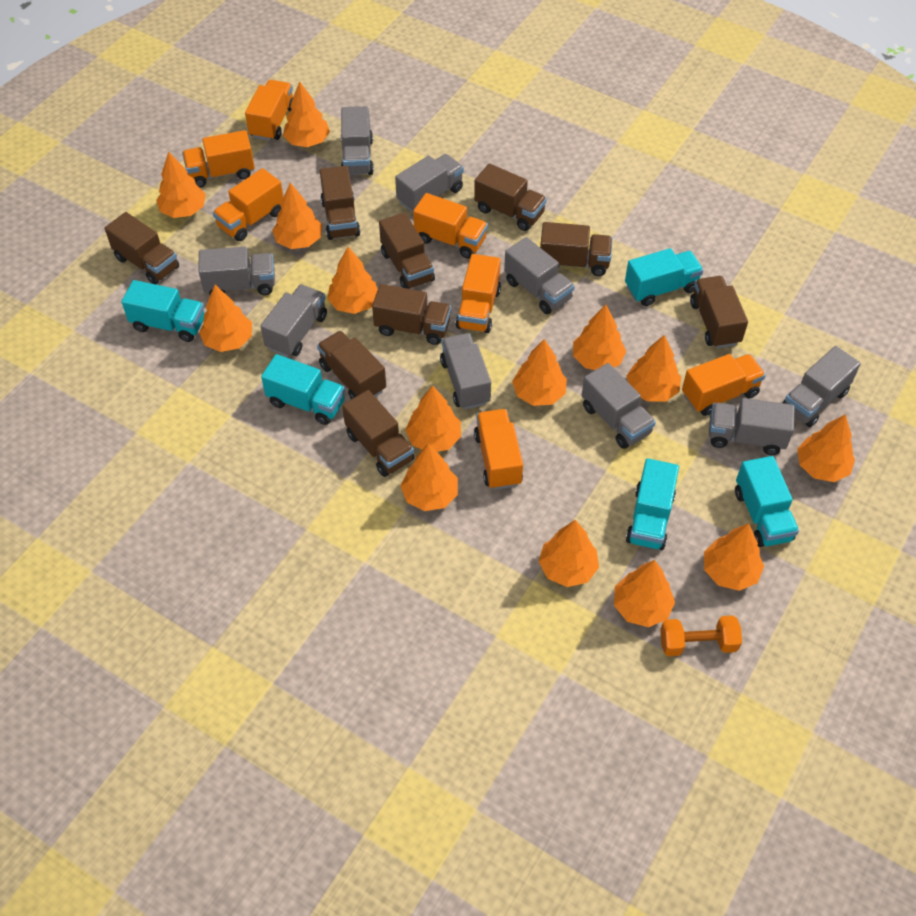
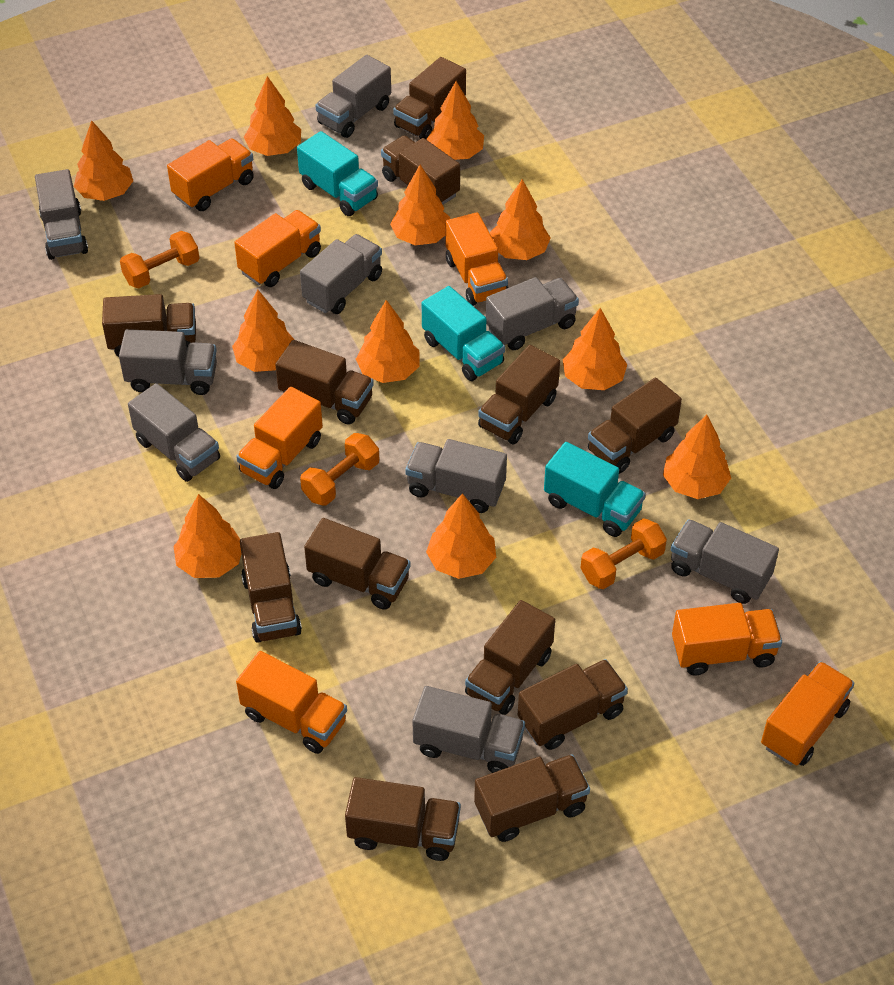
brown truck: [105,212,179,285] [317,331,386,399] [320,166,360,240] [342,390,414,477] [372,284,451,345] [379,212,435,289] [474,163,547,231] [540,222,613,276] [690,276,748,348] = 9 -> [102,294,196,357] [240,532,302,643] [275,340,374,425] [304,518,411,610] [345,777,461,861] [381,135,460,205] [393,57,466,139] [465,600,555,715] [474,754,590,842] [478,345,560,444] [518,659,628,750] [588,378,682,474] = 12
orange dumbbell: [660,615,742,656] = 1 -> [120,231,199,288] [300,433,379,505] [580,518,667,589] = 3
orange tree: [156,152,206,218] [199,285,252,352] [272,183,322,249] [283,82,330,147] [327,247,378,314] [400,444,458,511] [405,385,461,452] [512,339,567,406] [538,520,599,587] [573,304,626,370] [614,560,675,627] [627,335,681,402] [704,523,764,591] [797,414,855,482] = 14 -> [74,120,133,201] [173,494,241,578] [232,289,295,372] [244,76,301,156] [356,300,420,383] [390,165,450,245] [426,81,484,160] [426,493,496,579] [490,179,551,260] [563,308,627,390] [663,415,731,499] = 11
turquoise truck: [121,280,204,342] [261,354,345,425] [625,248,704,306] [626,458,679,550] [735,456,799,547] = 5 -> [297,131,378,216] [422,286,505,381] [544,442,646,537] = 3

